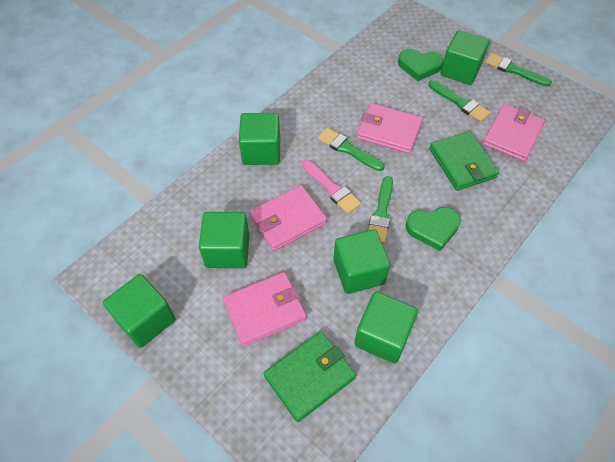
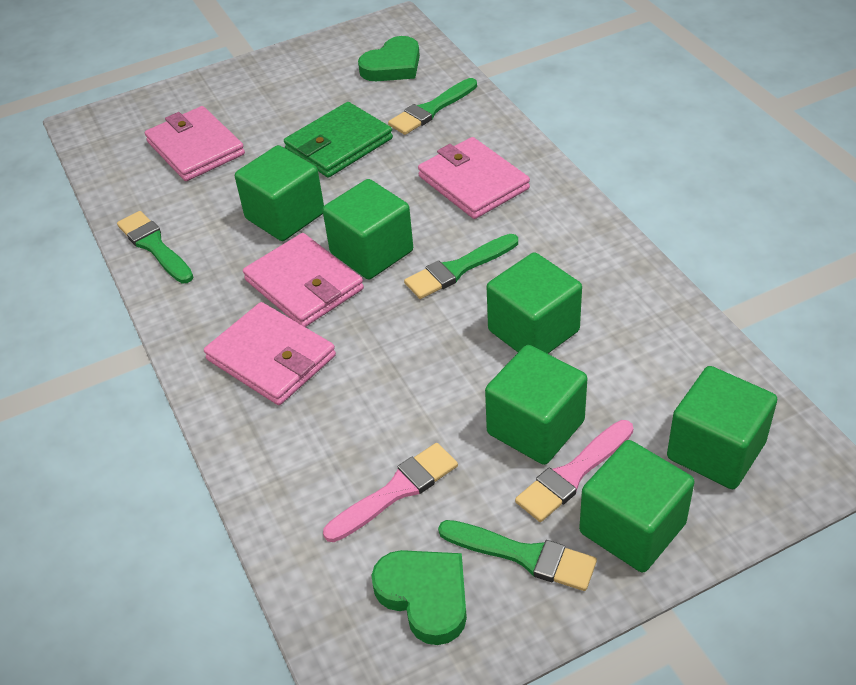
green wallet: [263,331,356,422] [429,131,499,191] = 2 -> [284,102,393,178] = 1
pink brush: [302,160,361,214] = 1 -> [323,443,458,542] [515,420,634,522] = 2

